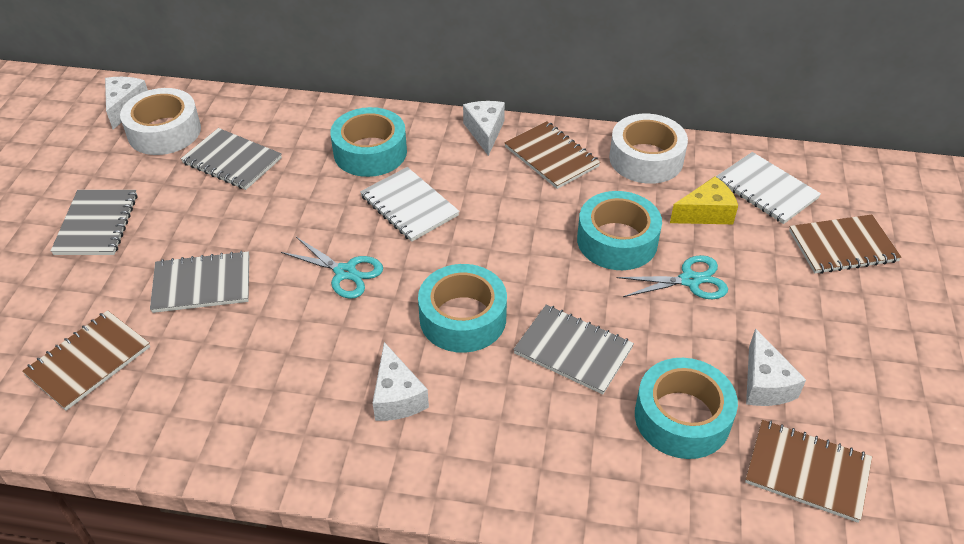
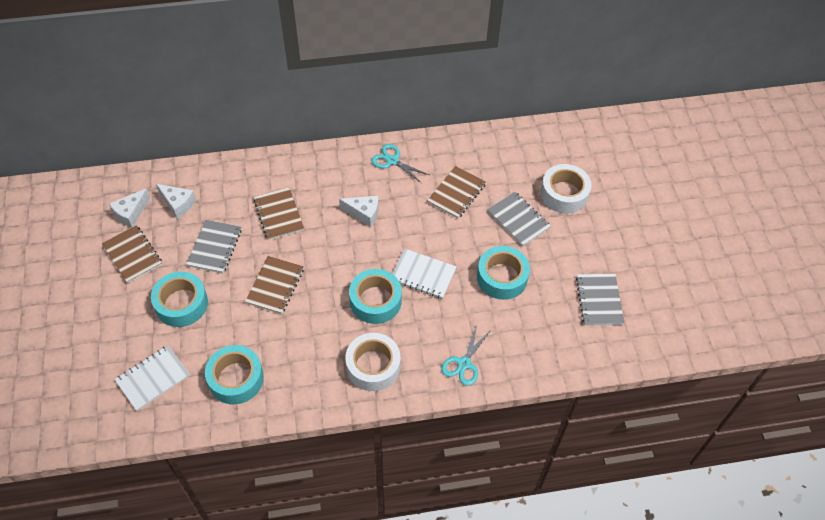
grey notebook: [51,190,137,255] [150,251,249,313] [181,128,282,190] [513,305,634,394] = 4 -> [186,220,242,273] [487,192,551,246] [576,274,624,326] = 3
white cheese: [105,77,148,129] [373,342,429,421] [463,101,505,156] [746,328,806,406] = 4 -> [109,188,150,228] [156,184,196,219] [339,196,379,227] = 3
yellow cheese: [670,177,738,224] = 1 -> none = 0

